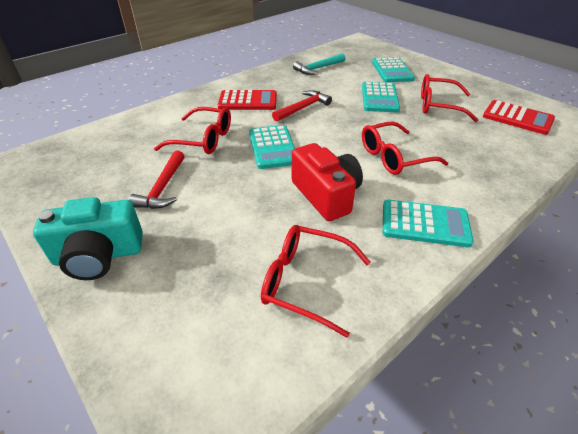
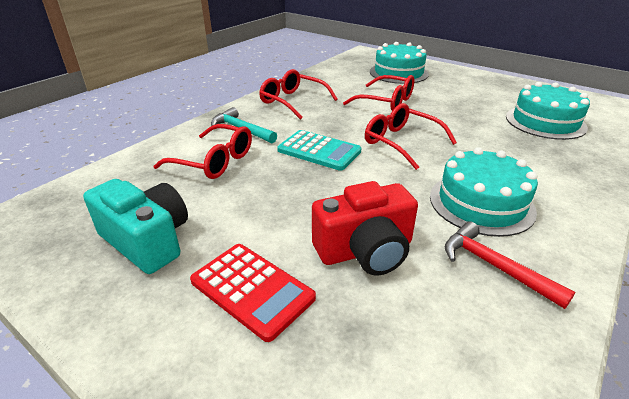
red calculator: [218,90,277,110] [483,100,555,135] = 2 -> [190,244,316,342] = 1
red hammer: [129,150,185,209] [272,90,332,122] = 2 -> [445,221,575,309] = 1
turquoise cake: none = 0 -> [370,42,429,84] [430,147,538,237] [506,82,590,140] = 3
turquoise calculator: [249,125,295,169] [362,82,400,112] [372,57,415,82] [383,200,473,247] = 4 -> [277,130,361,171] = 1

